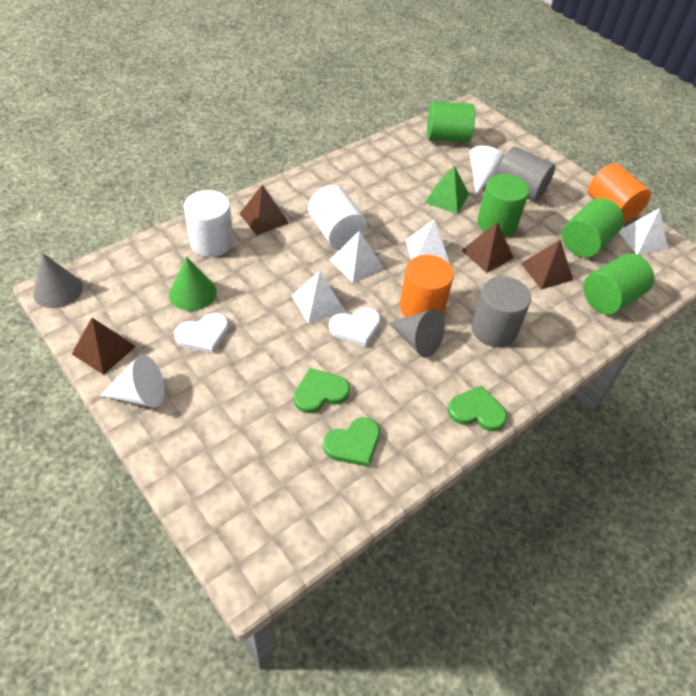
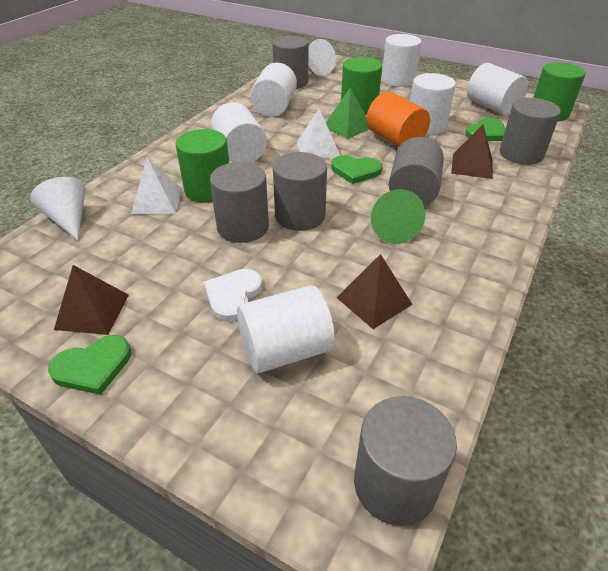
brown pyramid: [72,318,136,375] [239,185,289,235] [461,222,514,273] [521,240,573,289] = 4 -> [54,265,129,335] [336,254,413,329] [451,124,493,179] = 3
green cylinder: [427,101,475,142] [477,174,529,237] [562,198,624,257] [583,253,654,314] = 4 -> [175,129,229,203] [341,57,382,115] [533,62,586,121] = 3
grey cone: [33,253,83,308] [389,309,445,358] = 2 -> none = 0
grey cylinder: [471,276,531,347] [497,147,555,201] = 2 -> [210,162,269,243] [272,36,308,89] [273,152,327,231] [354,396,457,526] [389,137,444,206] [500,98,561,165] = 6
orange cylinder: [399,255,454,317] [588,163,651,222] = 2 -> [366,92,430,147] = 1
white cylinder: [184,190,234,257] [308,185,367,249] = 2 -> [211,102,267,163] [237,285,335,373] [250,63,297,117] [382,34,422,87] [410,73,456,135] [467,63,528,115] = 6
white heart: [174,313,229,354] [329,307,381,347] = 2 -> [204,269,263,322] = 1
white pyramid: [292,271,346,324] [330,231,383,283] [406,219,450,264] [619,208,668,255] = 4 -> [131,158,182,214] [297,109,340,159] = 2

